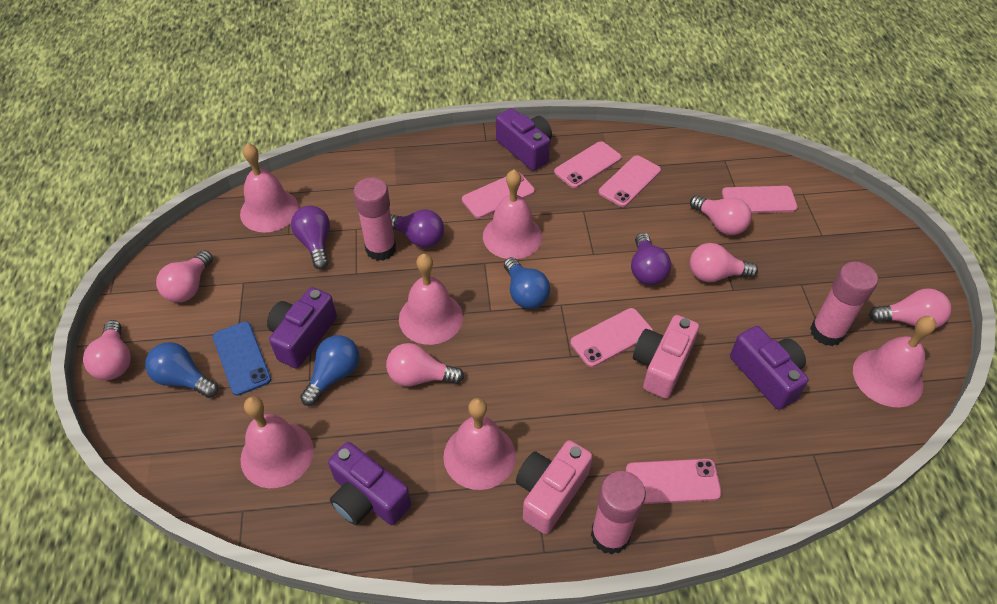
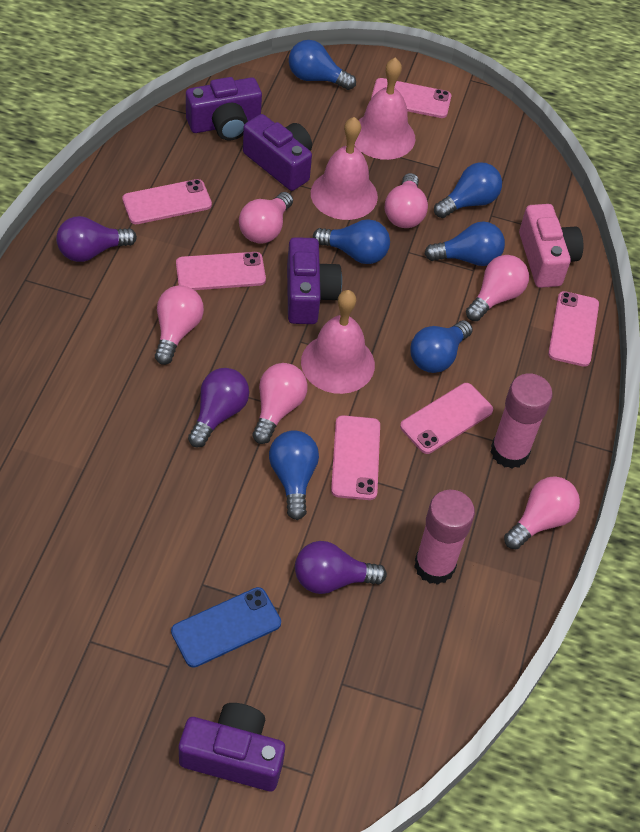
blue light bulb: [145,342,218,398] [300,335,359,406] [504,257,550,309] = 3 -> [269,430,319,520] [289,40,356,90] [313,219,390,264] [410,320,473,373] [425,222,505,266] [434,162,502,218] = 6
pink bell: [240,143,299,233] [240,396,314,488] [399,254,463,345] [443,398,516,490] [483,170,542,259] [853,316,936,407] = 6 -> [301,290,375,394] [311,117,378,220] [355,58,415,160] = 3
pink camera: [516,440,593,534] [633,315,699,399] = 2 -> [519,204,584,288] = 1
pink glue stick: [353,177,396,261] [591,471,646,555] [810,262,878,346] = 3 -> [414,490,475,585] [491,373,553,469] = 2

